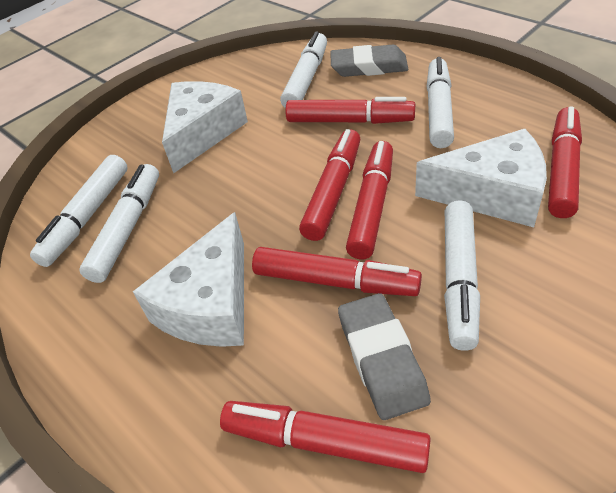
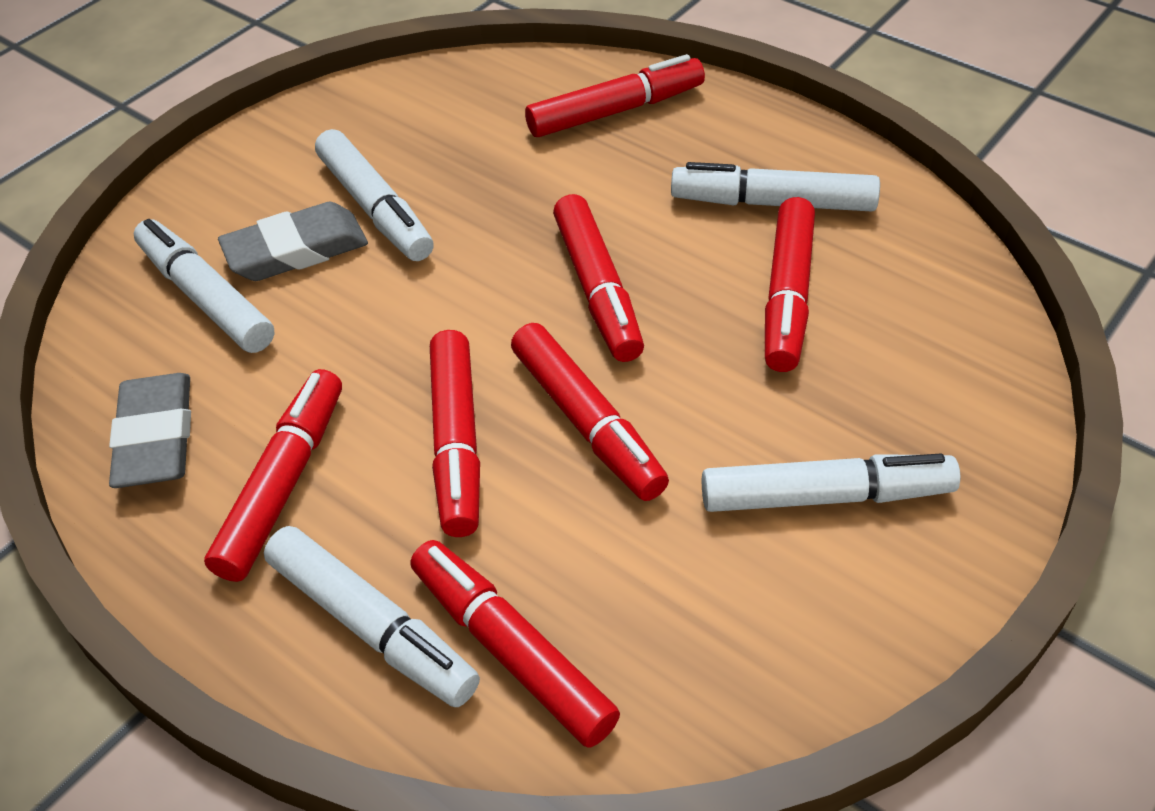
red marker: [220,401,431,473] [252,247,422,296] [285,97,415,124] [299,129,360,241] [346,141,393,259] [548,106,582,218] = 6 -> [204,369,342,582] [410,540,620,747] [430,330,480,537] [511,323,669,501] [525,54,705,137] [553,194,644,362] [765,197,815,372] = 7
white cheese: [133,212,244,347] [162,81,248,174] [415,129,547,227] = 3 -> none = 0

